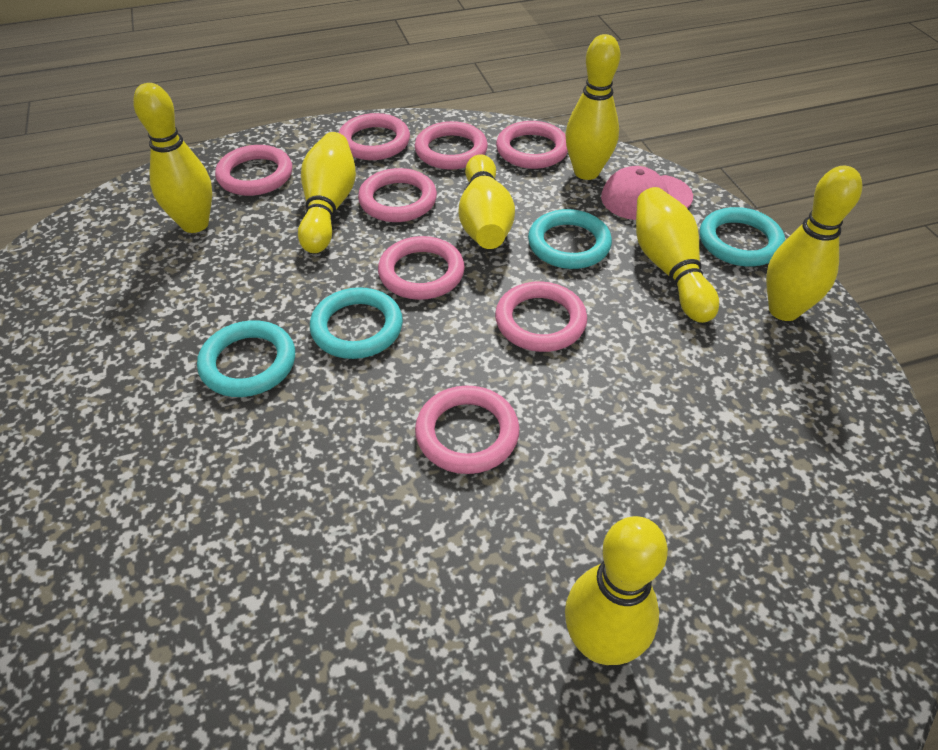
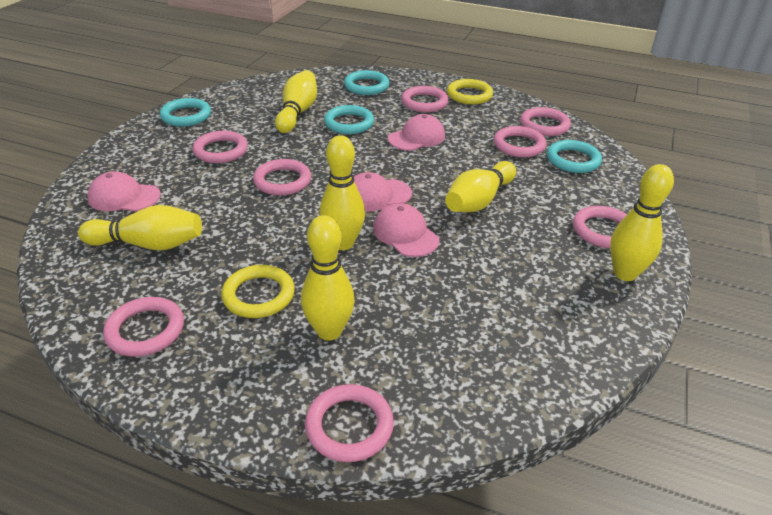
pink cap: [601,166,693,220] = 1 -> [87,171,160,211] [354,172,412,212] [373,203,440,257] [388,114,445,151] = 4
yellow bowling pin: [133,83,212,233] [298,132,356,253] [459,154,515,249] [565,34,620,180] [565,516,668,665] [636,187,719,323] [766,166,862,321] = 7 -> [78,205,202,250] [275,70,317,133] [301,215,355,341] [319,135,365,250] [445,161,516,212] [610,164,674,281] = 6
yellow ring: none = 0 -> [221,265,295,318] [447,79,493,104] = 2

